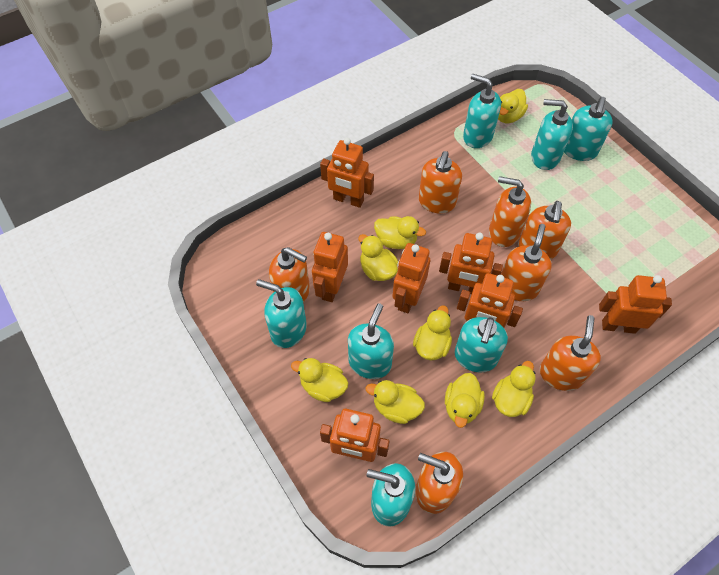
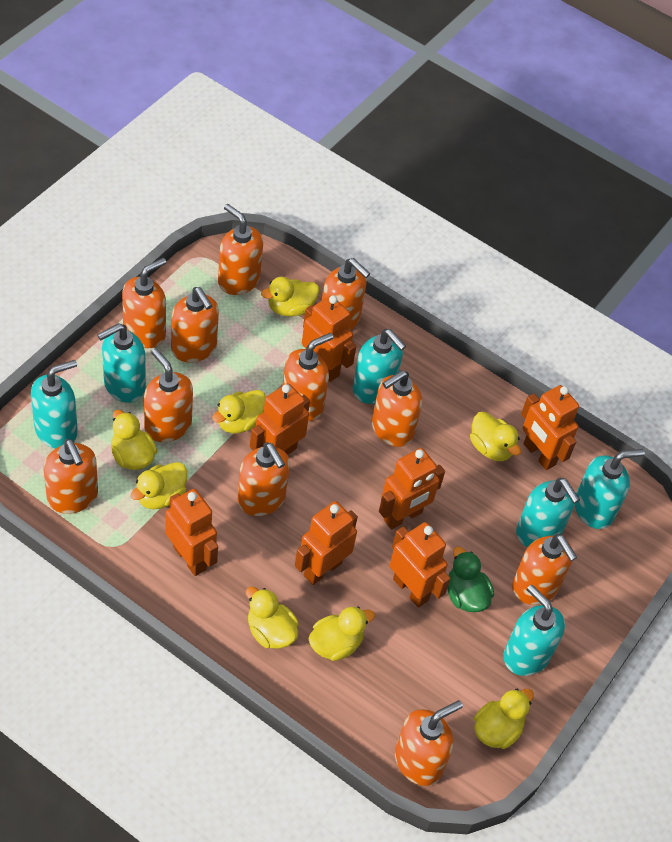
green duck: none = 0 -> [447,547,494,612] = 1
orange soap dispenser: [269,247,310,302] [416,452,463,514] [419,151,462,214] [489,176,531,247] [501,224,552,301] [518,201,571,259] [540,315,601,391] = 7 -> [44,439,98,514] [122,258,166,348] [144,348,193,442] [171,287,219,363] [218,204,263,295] [237,442,290,516] [282,333,334,421] [322,258,370,330] [372,370,422,447] [395,700,463,786] [512,534,577,605] = 11
turquoise soap dispenser: [256,279,307,348] [348,303,394,379] [367,463,415,527] [455,317,508,373] [463,74,501,148] [531,99,573,170] [564,97,613,161] = 7 -> [31,360,78,449] [97,323,146,403] [352,329,406,404] [503,584,565,676] [516,478,580,547] [575,449,645,529] = 6

